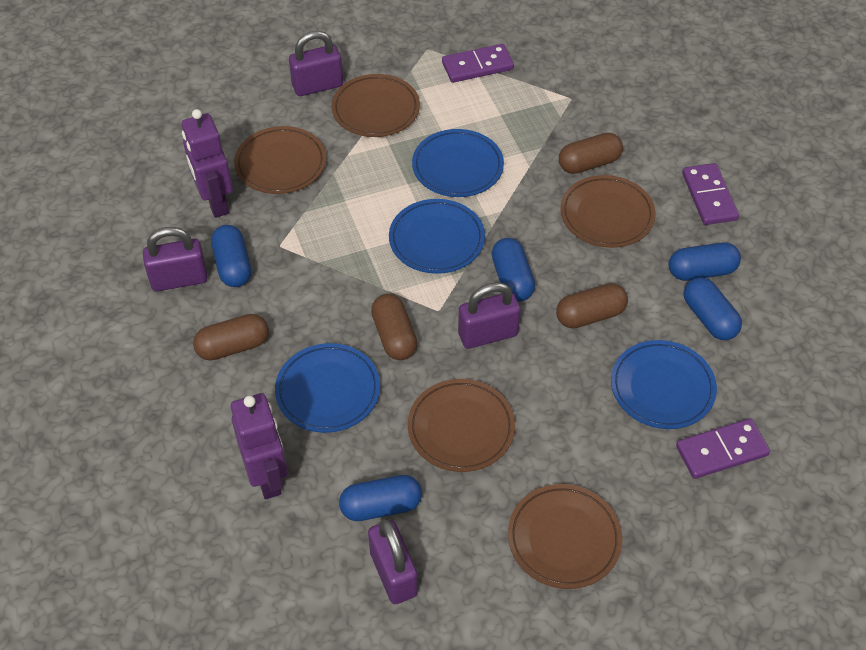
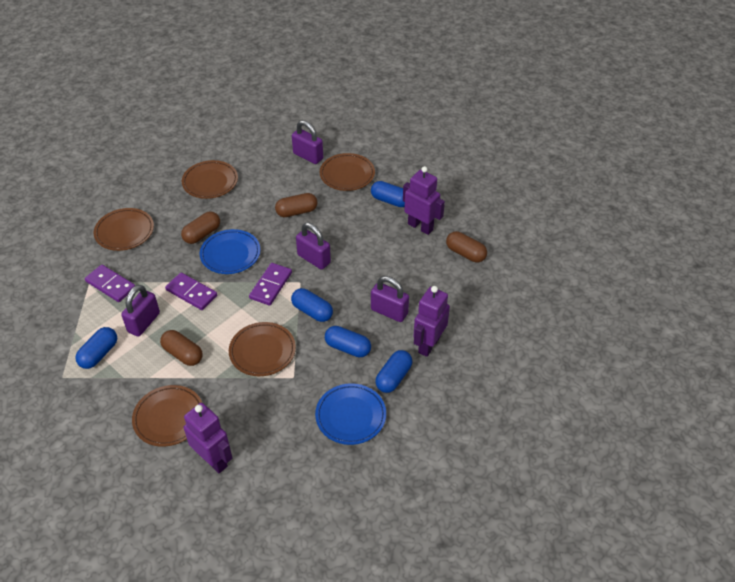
blue plate: [275,343,380,433] [389,199,485,274] [412,129,504,197] [611,340,717,429] = 4 -> [200,229,261,274] [315,383,386,445] = 2
purple robot: [181,109,233,218] [231,393,288,499] = 2 -> [184,403,232,473] [403,166,445,235] [413,286,450,357] = 3

